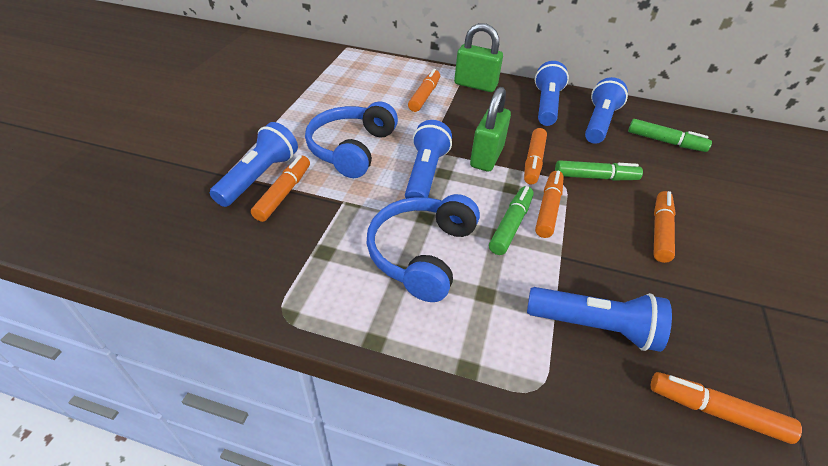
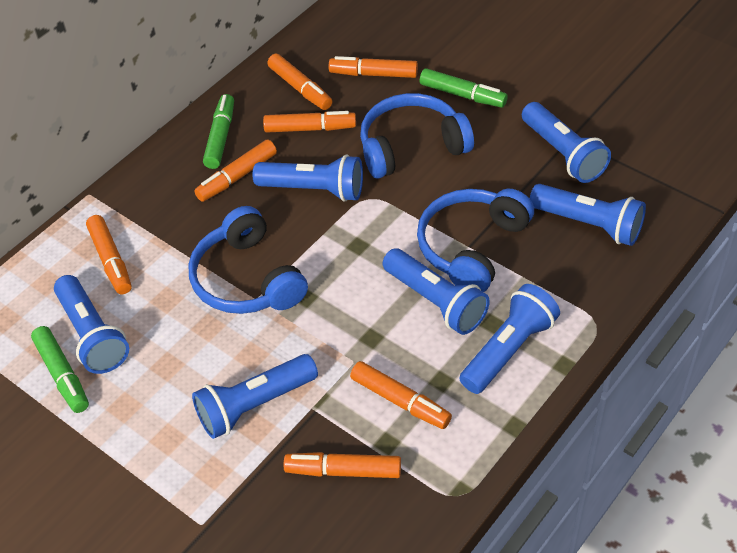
blue flashlight: [210,122,298,207] [405,120,452,199] [527,287,672,352] [535,61,569,126] [585,77,628,144] = 5 -> [54,275,129,374] [192,354,318,439] [253,155,363,202] [383,248,490,335] [459,284,560,394] [522,102,611,183] [530,184,646,246] = 7
blue headphones: [305,101,398,178] [367,194,480,302] = 2 -> [188,206,308,314] [360,93,474,179] [417,189,534,292] = 3
green padlock: [454,23,503,92] [470,87,511,171] = 2 -> none = 0
orange marker: [251,155,310,222] [408,69,440,112] [524,128,547,184] [535,170,564,238] [651,372,802,444] [653,191,676,263] = 6 -> [86,215,132,294] [194,140,277,202] [263,111,356,133] [267,54,332,110] [284,452,401,478] [329,56,418,78] [350,361,452,429] = 7

